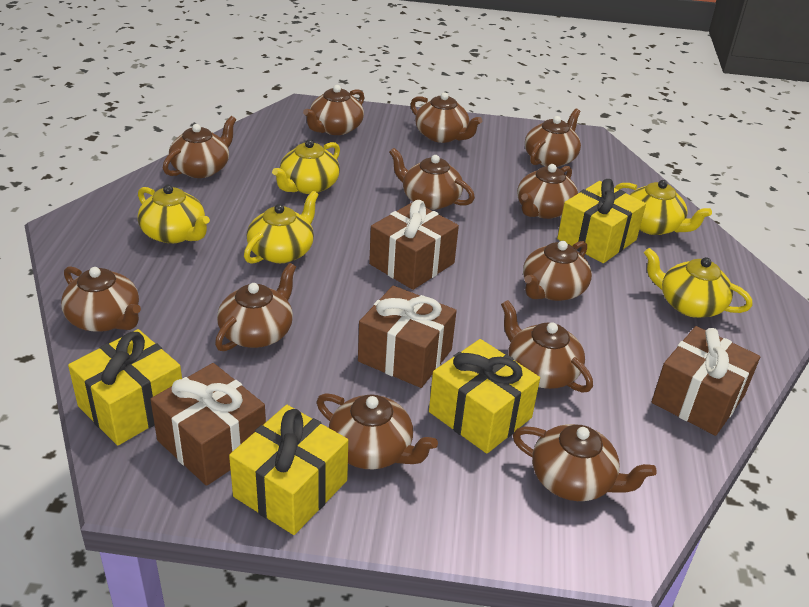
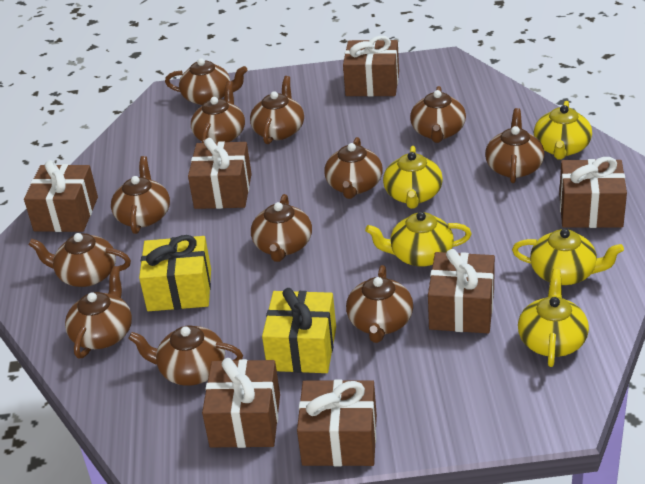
brown gift: [150,363,266,486] [358,286,457,388] [369,200,459,290] [652,326,760,436] = 4 -> [24,160,98,232] [188,138,251,209] [202,358,280,448] [297,379,377,466] [343,36,399,97] [428,249,495,333] [559,157,627,228] = 7
yellow gift: [68,329,182,446] [229,405,348,535] [429,339,540,454] [557,179,646,263] = 4 -> [139,235,211,311] [262,288,336,373] = 2

